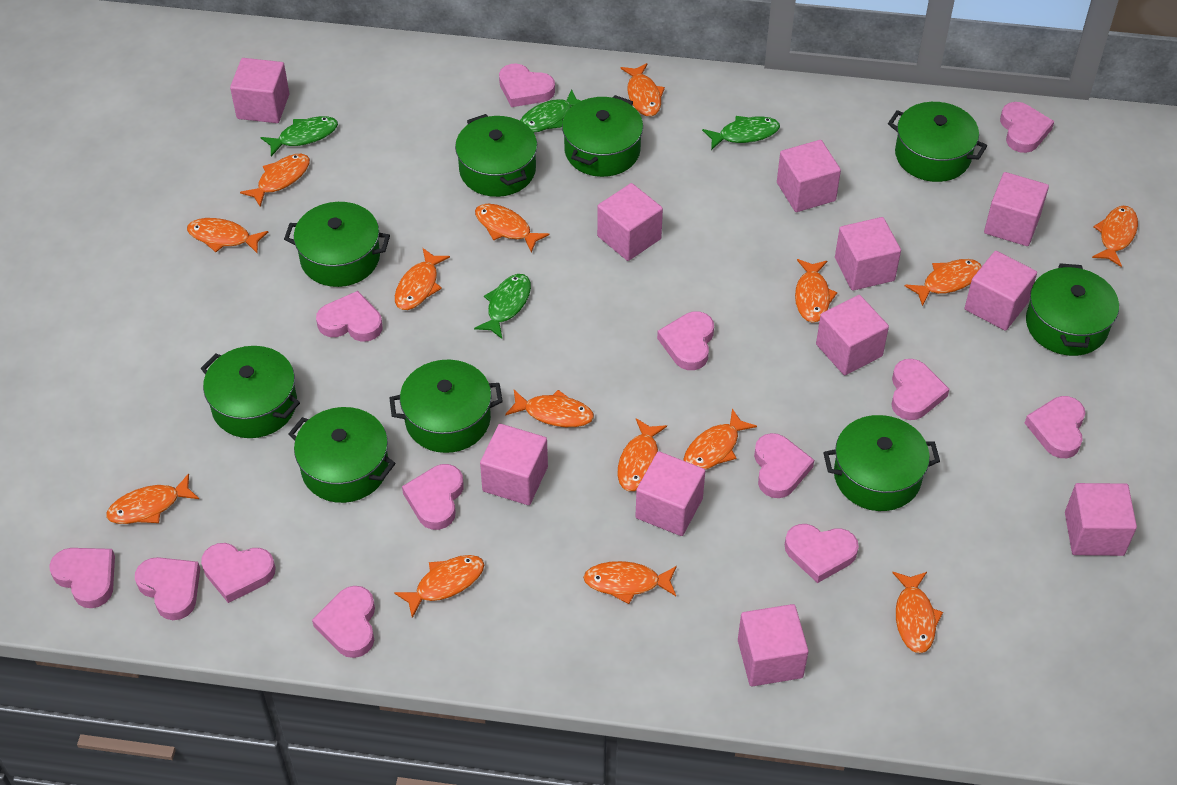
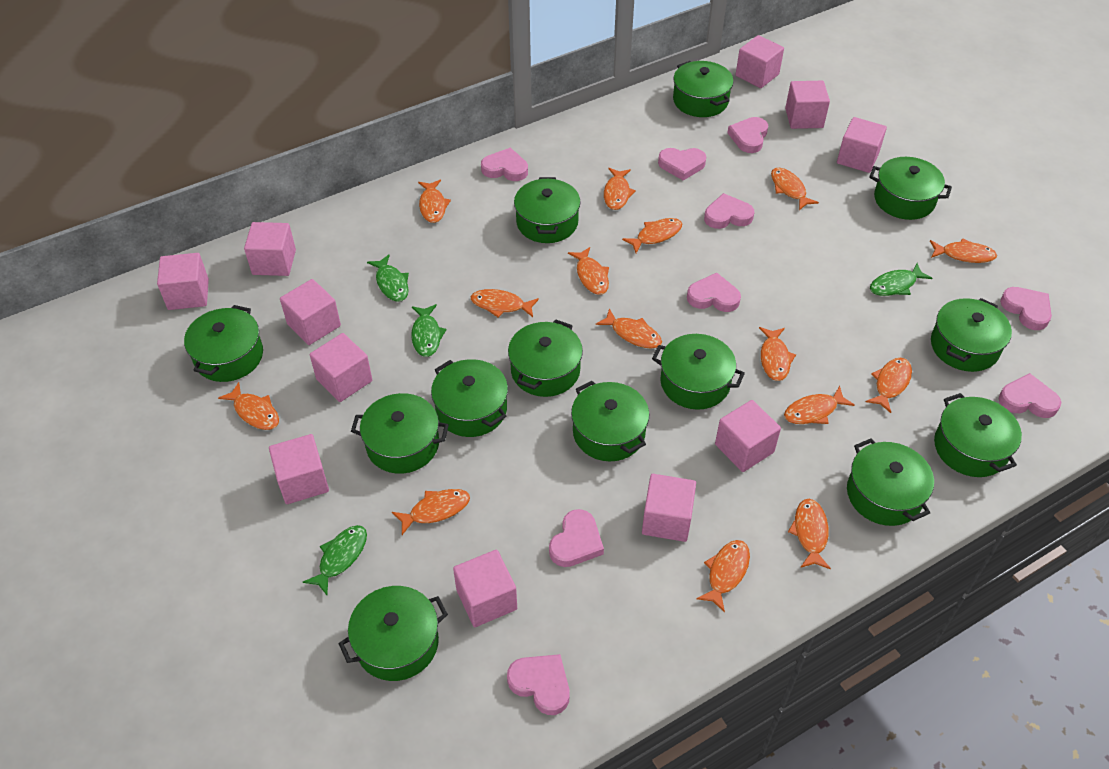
green pot: [200,346,300,438] [284,202,390,287] [289,407,396,503] [389,360,503,453] [455,114,537,197] [562,95,643,177] [823,415,940,511] [888,102,987,182] [1026,263,1119,356] = 9 -> [184,305,263,382] [339,586,448,681] [351,393,449,474] [431,359,508,437] [508,320,583,397] [514,177,580,243] [571,381,649,461] [652,334,745,410] [673,61,734,117] [847,438,934,526] [869,157,952,220] [931,298,1012,372] [934,393,1022,477] = 13
pink heart: [49,548,115,608] [135,557,200,620] [201,543,276,603] [312,586,375,658] [316,291,383,342] [402,464,464,530] [499,63,555,107] [657,311,714,370] [754,433,814,498] [785,524,859,583] [891,359,950,420] [1000,102,1054,153] [1025,396,1085,458] = 13 -> [481,148,528,181] [507,654,570,715] [549,509,604,567] [658,148,706,181] [687,273,741,312] [704,193,754,229] [727,117,768,153] [999,373,1061,418] [1000,287,1052,330] = 9

